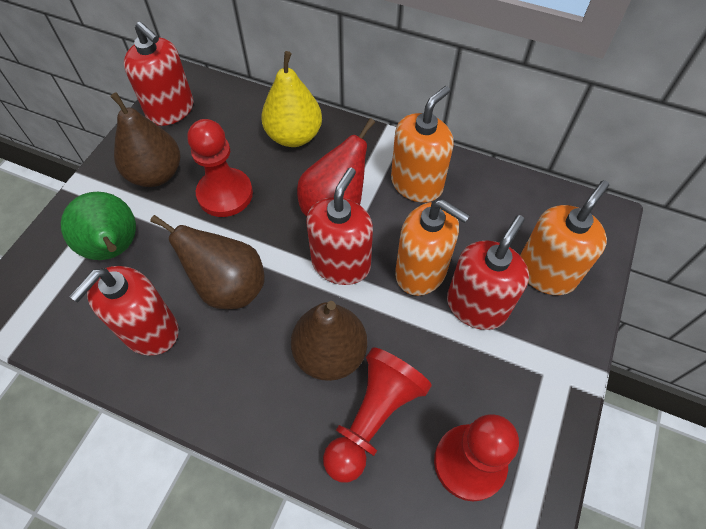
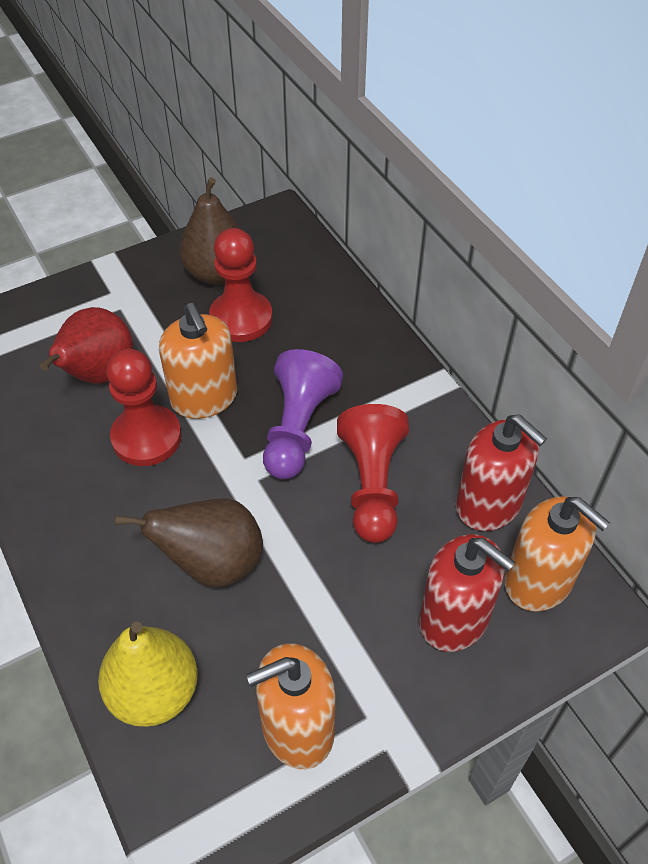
brown pear: [110,92,180,187] [150,215,264,309] [291,301,367,381] = 3 -> [115,499,263,588] [179,178,241,285] = 2
green pear: [61,192,136,260] = 1 -> none = 0
purple pawn: none = 0 -> [263,349,343,479] = 1
red soap dispenser: [69,266,179,355] [124,22,193,126] [306,167,373,285] [447,215,529,330] = 4 -> [419,534,515,652] [456,414,547,531] = 2

